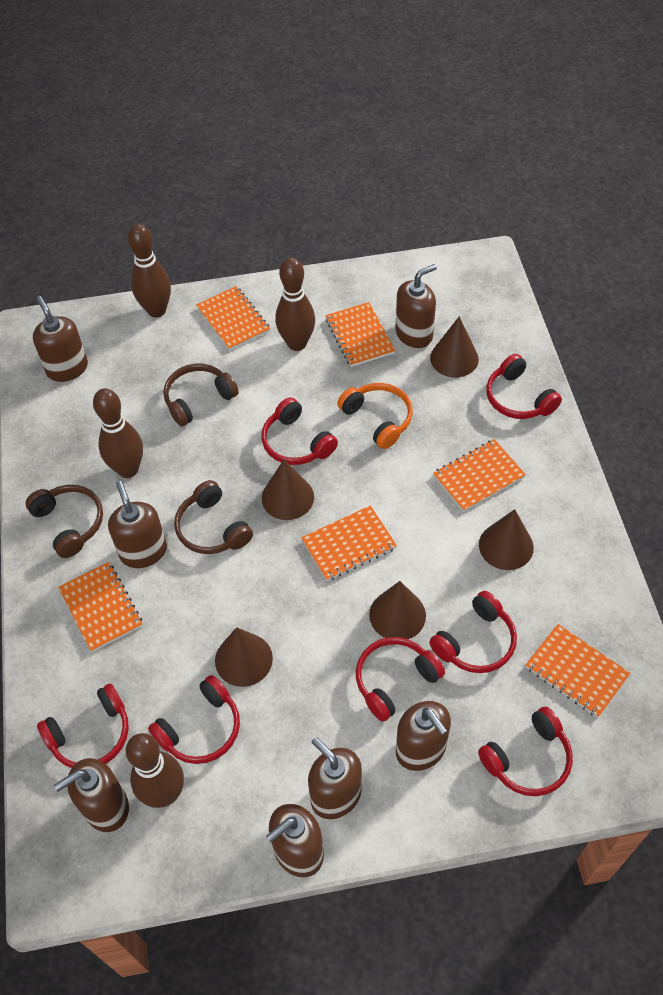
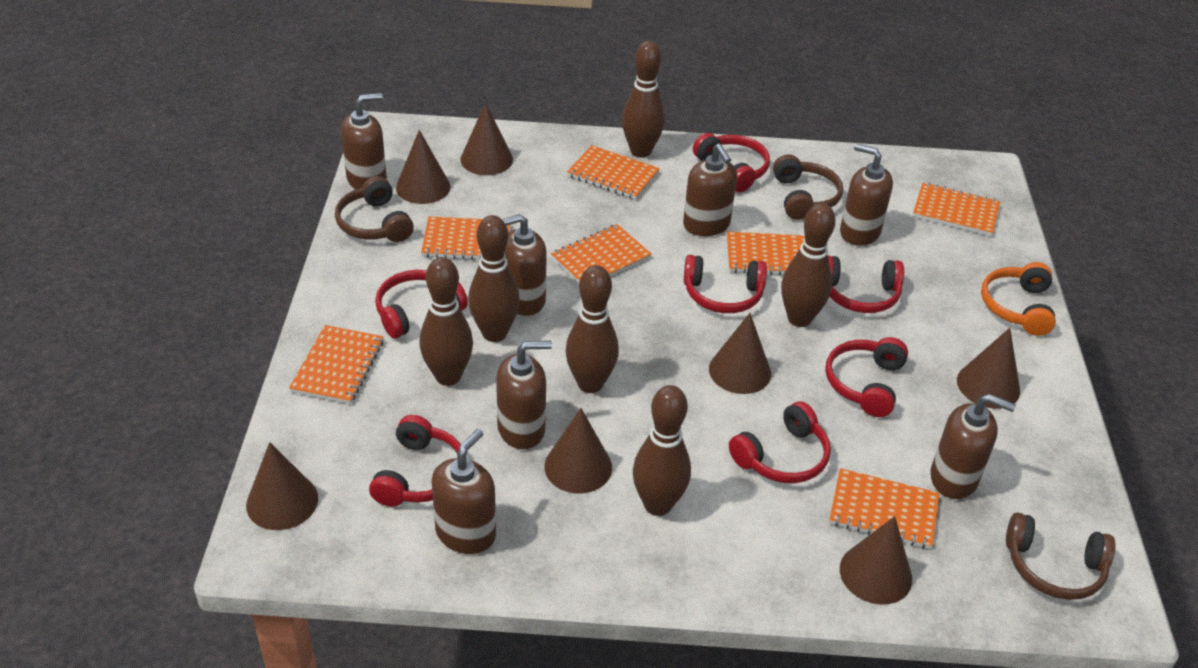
brown bowling pin: [93,388,143,478] [126,733,184,808] [128,224,171,318] [275,257,315,351] = 4 -> [419,257,473,386] [468,215,520,342] [565,265,619,393] [622,41,665,158] [633,385,691,516] [781,203,835,327] = 6
brown cone: [215,627,273,687] [262,459,314,520] [369,581,426,639] [430,316,479,378] [479,509,534,570] = 5 -> [246,442,318,530] [396,130,451,204] [460,103,513,175] [544,408,612,493] [709,313,771,394] [840,516,912,605] [957,328,1020,409] = 7
orange notebook: [58,562,143,652] [196,286,270,351] [301,505,397,581] [326,302,396,367] [433,439,526,512] [526,624,630,718] = 6 -> [289,325,384,404] [421,217,510,260] [551,224,652,283] [567,145,660,200] [727,232,805,275] [829,468,939,549] [913,183,1000,236] = 7

